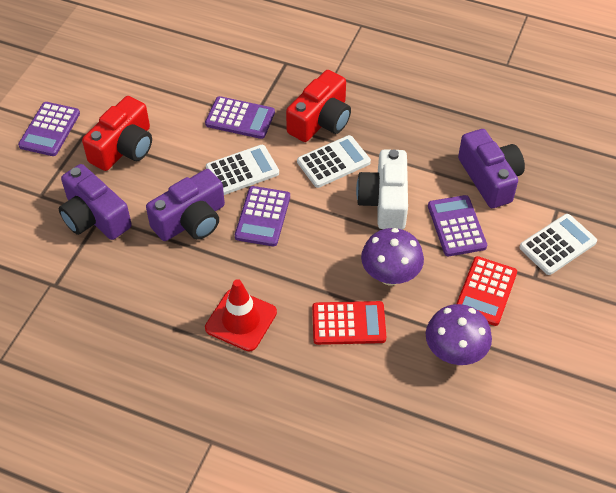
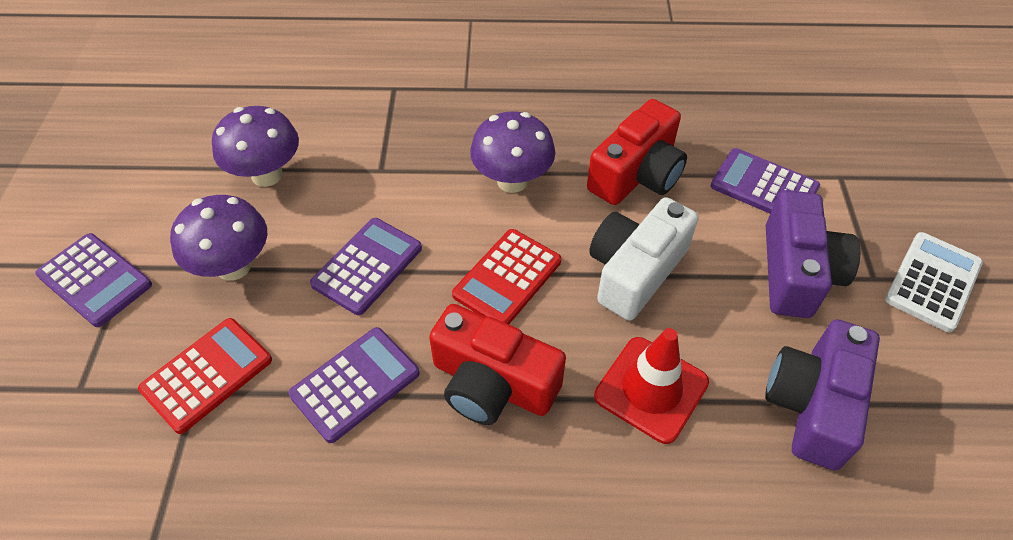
purple camera: [59,164,132,240] [146,169,225,241] [458,129,525,208] = 3 -> [765,319,880,471] [766,190,860,318] = 2
purple mushroom: [361,228,424,286] [426,304,492,365] = 2 -> [170,195,267,281] [212,106,299,187] [470,111,555,193] = 3
white calculator: [206,145,279,195] [297,135,371,188] [519,214,597,275] = 3 -> [885,232,983,332] = 1

